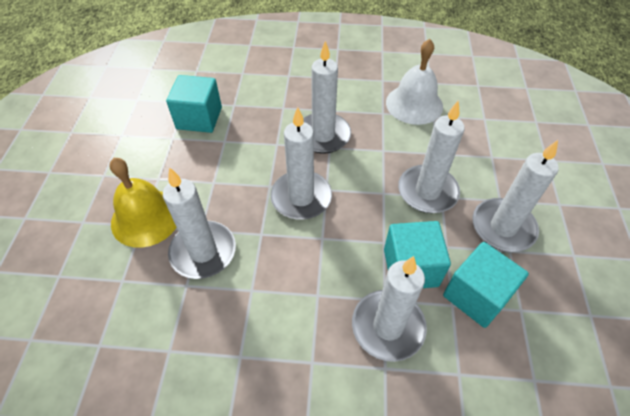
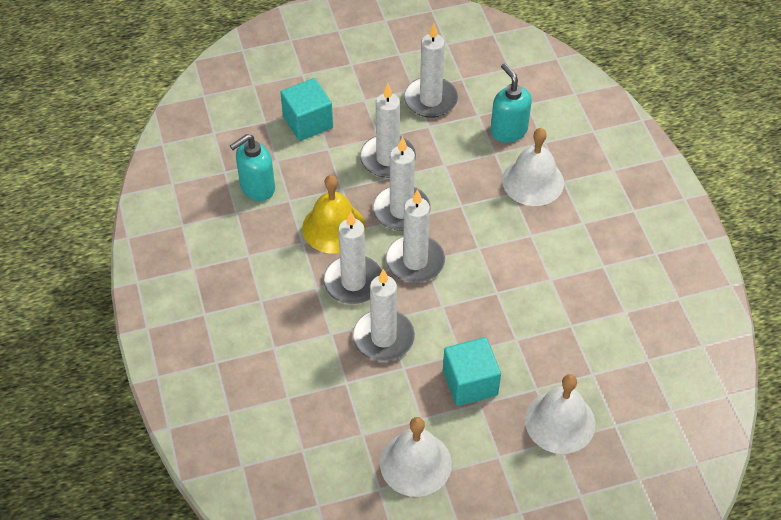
turquoise cube: [166,75,222,133] [384,221,451,288] [443,242,529,328] = 3 -> [280,78,333,141] [443,337,501,406] = 2
turquoise soap dispenser: none = 0 -> [230,134,275,201] [490,63,532,143] = 2
white bell: [386,39,443,125] = 1 -> [380,417,452,497] [502,128,564,206] [525,374,595,454] = 3

